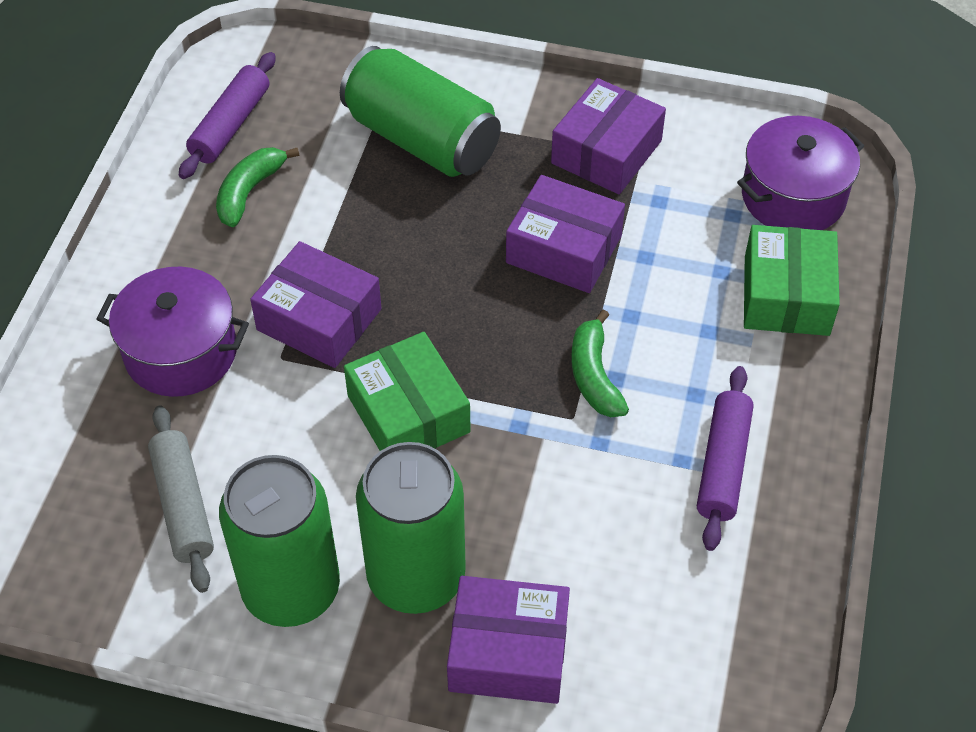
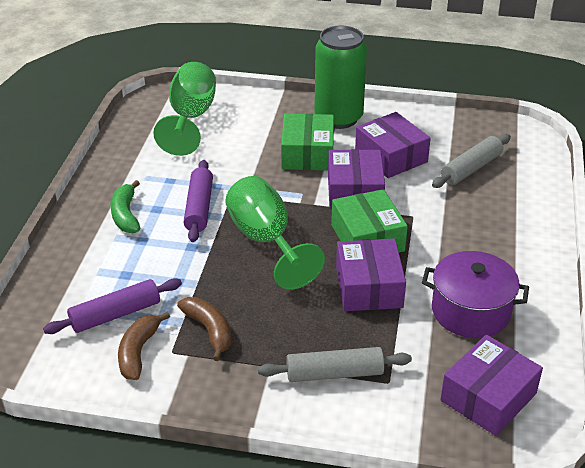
brown banana: none = 0 -> [118,312,170,380] [177,297,231,361] = 2
green banana: [216,147,299,227] [571,309,629,417] = 2 -> [111,180,140,233] = 1
green can: [219,455,340,627] [340,46,501,177] [356,442,466,614] = 3 -> [314,26,367,129] = 1
green goblet: none = 0 -> [153,62,216,156] [225,176,325,290] = 2
grey rolling pin: [148,405,214,593] = 1 -> [258,347,412,382] [432,134,511,188] = 2
purple pot: [97,267,249,397] [737,116,864,230] = 2 -> [422,251,529,338] = 1

